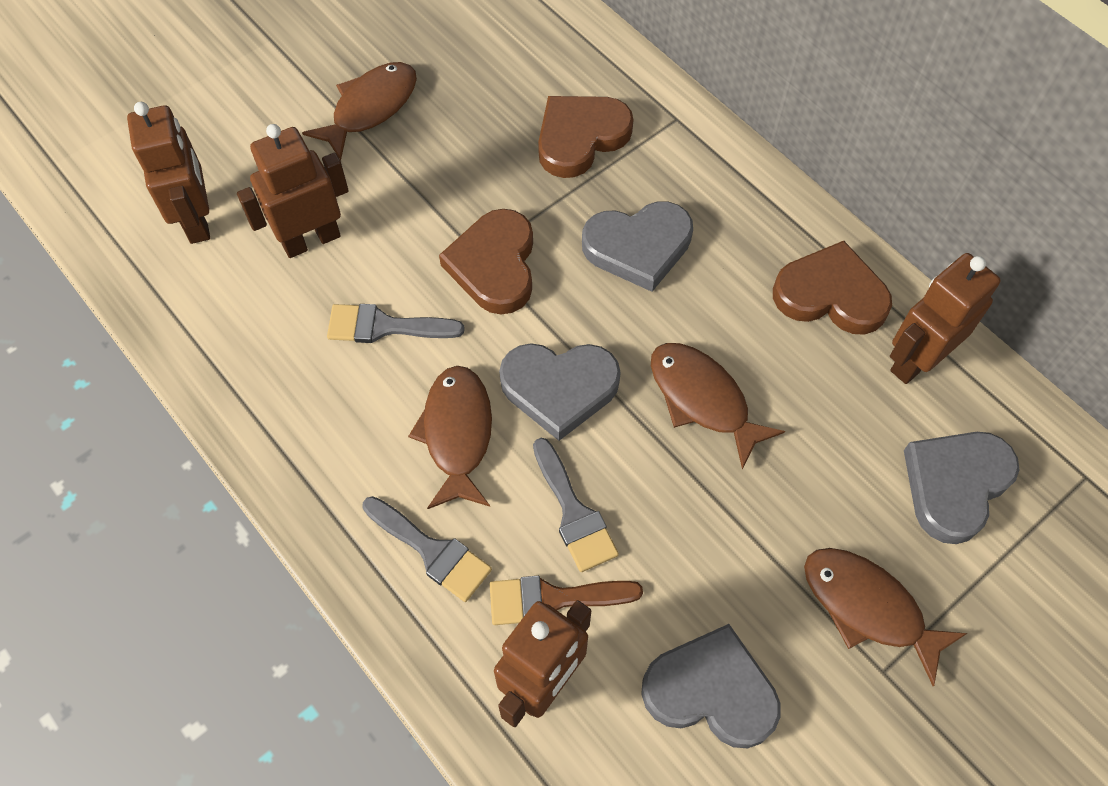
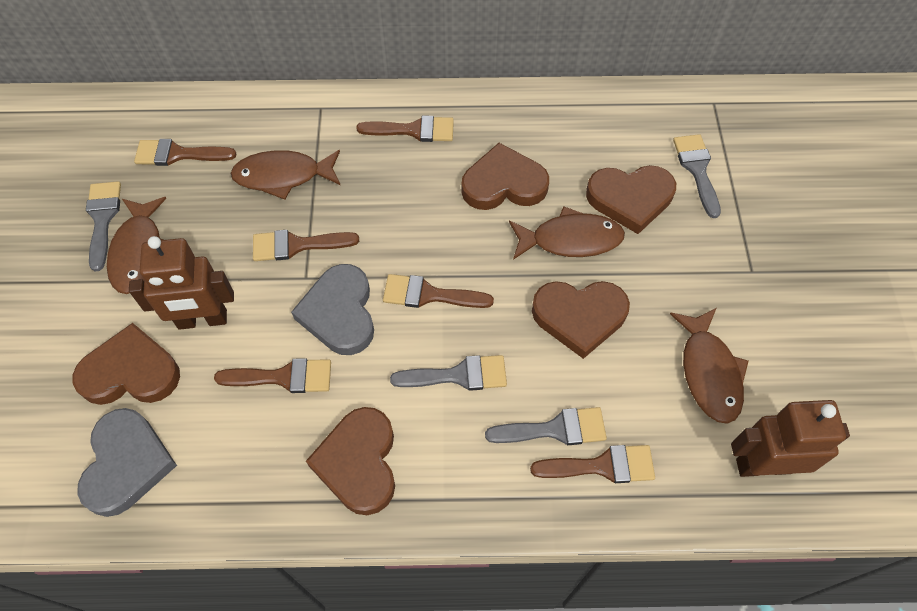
brown brush: [490,576,643,625] = 1 -> [134,139,237,166] [214,358,331,393] [253,230,359,261] [356,116,454,142] [383,274,494,308] [530,445,655,483] = 6
brown heart: [439,209,533,314] [538,96,634,178] [773,241,892,335] = 3 -> [73,323,180,405] [306,407,395,515] [461,143,549,210] [532,281,630,359] [586,165,676,234] = 5
brown robot: [127,102,210,244] [237,124,349,258] [494,600,591,727] [890,253,1001,384] = 4 -> [129,236,234,330] [731,400,850,477] = 2
grey brush: [327,304,465,343] [362,496,492,602] [533,438,619,572] = 3 -> [86,181,121,271] [390,355,507,391] [485,407,607,445] [673,134,721,218] = 4
grey heart: [499,343,621,441] [582,201,693,292] [641,624,780,748] [904,432,1019,544] = 4 -> [77,408,177,517] [291,264,374,355] = 2

